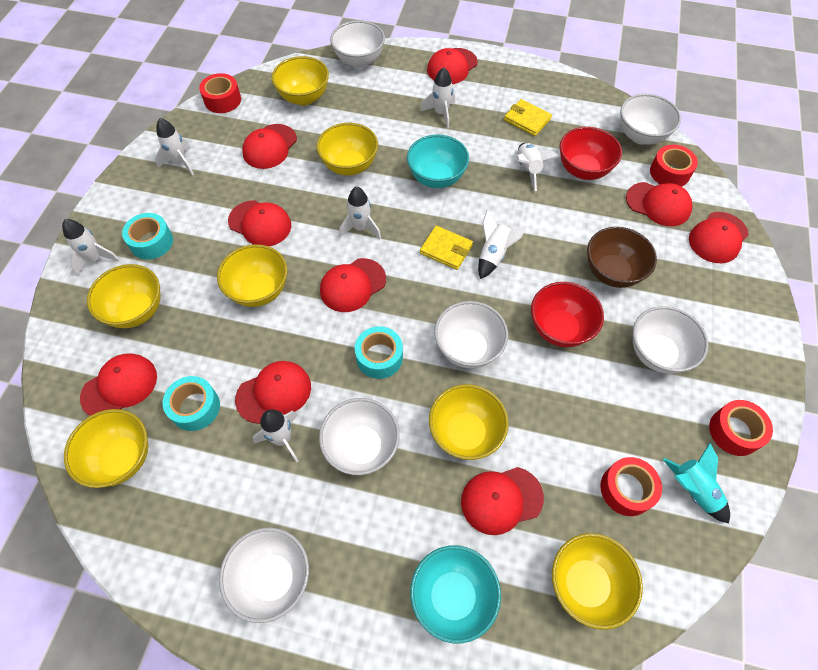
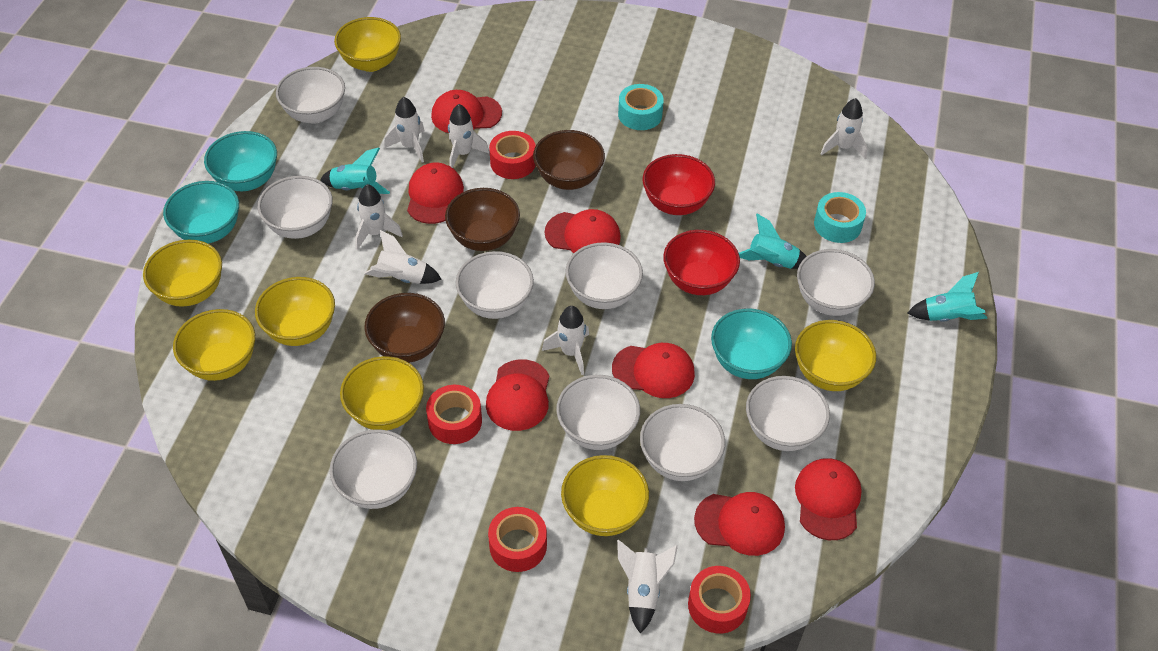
brown bowl: [587,227,657,288] = 1 -> [364,293,445,363] [445,188,520,251] [533,130,605,190] = 3
red cap: [80,353,157,416] [228,200,291,246] [235,361,311,424] [242,124,297,169] [320,258,386,312] [427,48,478,84] [461,467,544,535] [626,182,692,226] [689,212,749,263] = 9 -> [407,162,464,224] [431,90,502,133] [486,359,550,431] [545,209,621,253] [612,343,695,398] [694,492,785,556] [795,458,862,540] = 7
turquoise bowl: [407,134,469,188] [410,545,501,643] = 2 -> [163,181,239,243] [204,131,277,191] [711,308,792,379] = 3
turquoise rocket: [663,443,730,523] = 1 -> [320,147,390,194] [739,214,807,269] [908,272,987,322] = 3
turquoise tape: [122,213,173,260] [162,376,220,431] [355,326,403,379] = 3 -> [618,84,664,130] [814,192,866,243] = 2
white bowl: [219,527,309,623] [319,398,400,475] [330,20,385,68] [434,301,508,368] [620,94,681,145] [633,306,709,374] = 6 -> [257,176,333,239] [276,67,345,124] [330,429,417,509] [456,251,534,319] [556,375,640,450] [566,242,643,309] [640,404,725,481] [746,376,830,451] [797,249,875,316] = 9
yellow wallet: [420,226,473,270] [504,99,552,136] = 2 -> none = 0

